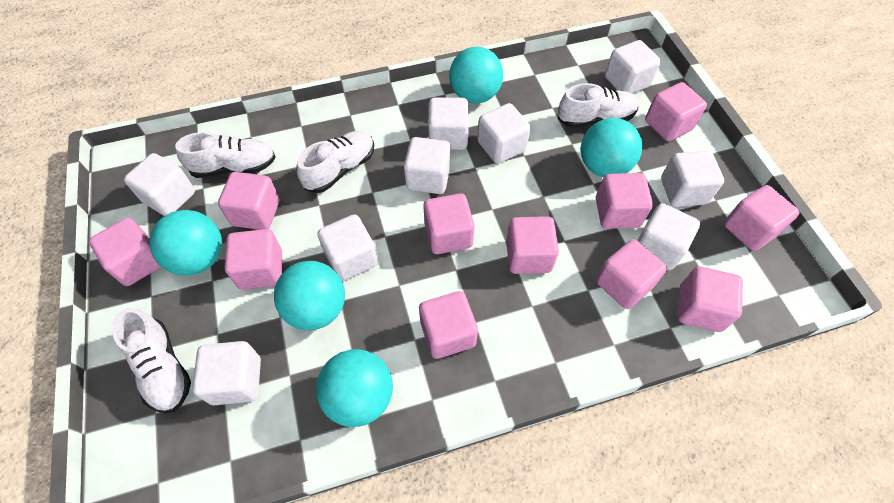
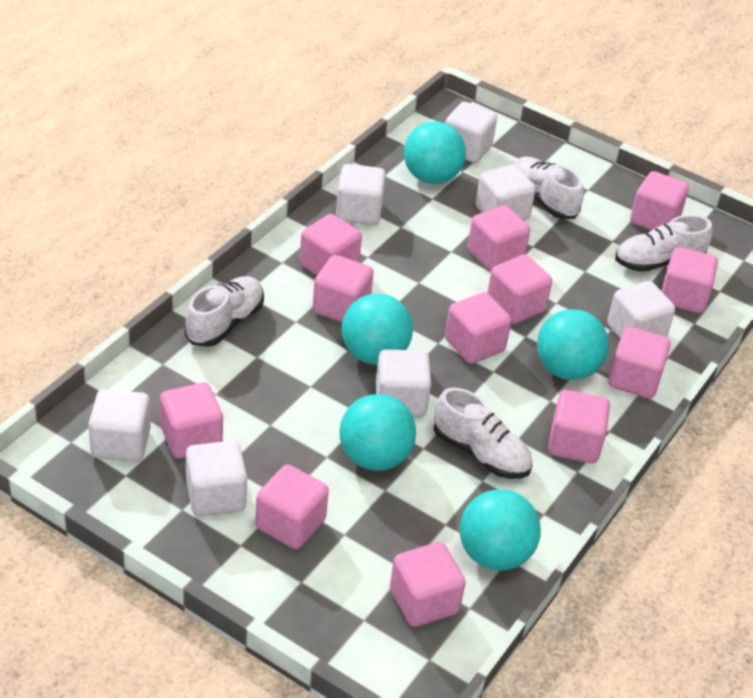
pink cube: [89,218,161,286] [218,172,280,230] [225,229,282,290] [419,291,478,359] [423,193,474,254] [506,216,559,274] [596,173,653,229] [596,239,667,309] [645,82,707,142] [677,266,743,332] [724,185,799,251] = 11 -> [160,382,223,459] [255,464,329,549] [300,214,362,275] [312,255,374,322] [390,542,466,627] [445,292,512,364] [467,205,530,271] [487,255,552,324] [548,390,610,464] [608,327,671,398] [630,171,689,230] [662,247,718,313] = 12
white cube: [124,153,195,216] [192,341,261,405] [317,214,378,281] [404,137,451,194] [428,98,469,150] [478,103,531,164] [605,40,661,94] [637,203,700,270] [661,150,724,207] = 9 -> [88,389,151,462] [186,440,247,516] [336,164,386,225] [376,349,431,417] [445,102,497,163] [476,165,536,221] [607,281,675,338] = 7

